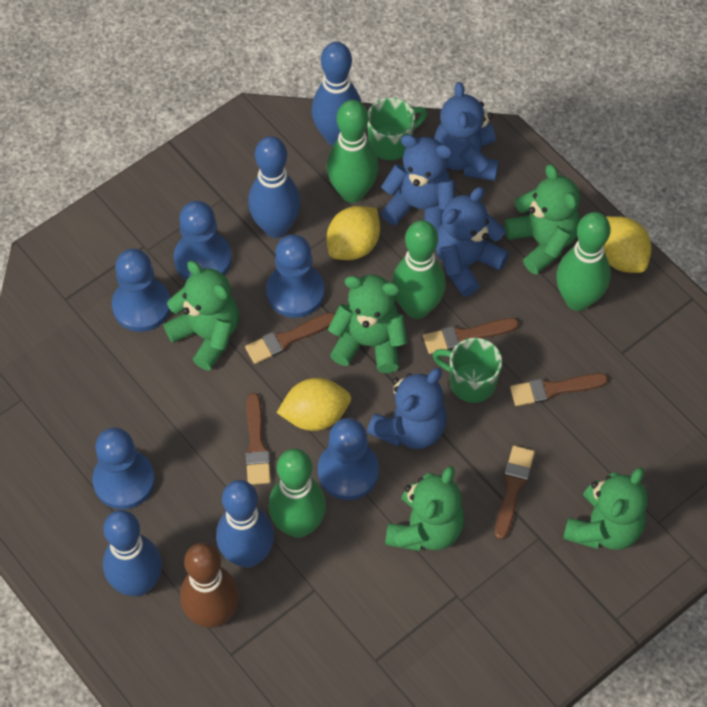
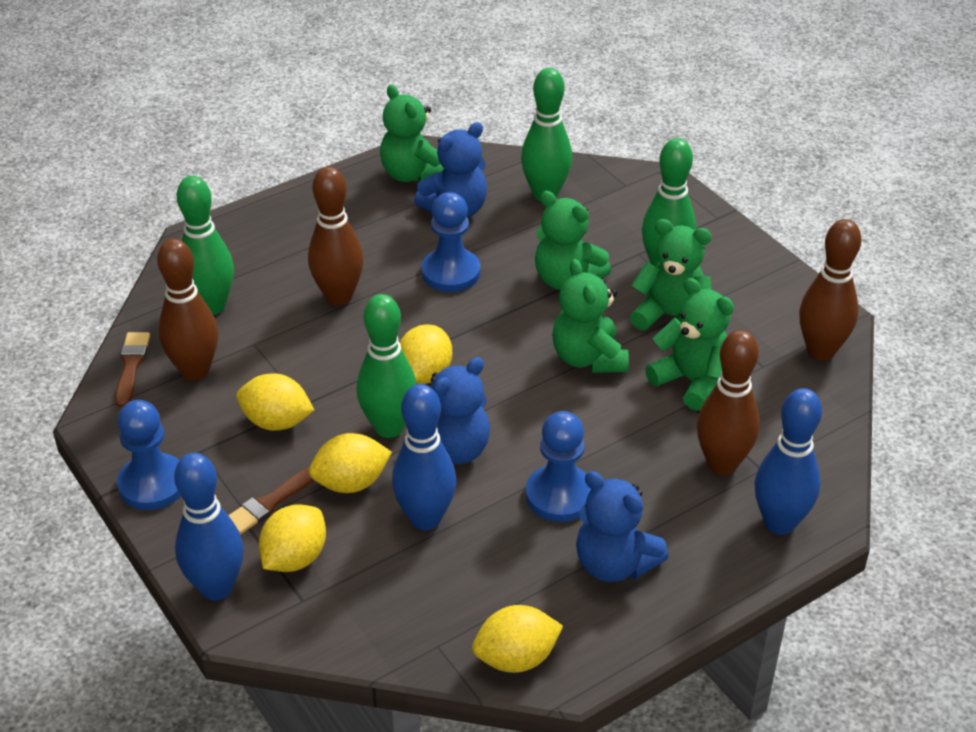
blue bowling pin: [103,510,162,596] [216,480,274,568] [248,136,301,238] [312,42,362,146] = 4 -> [174,453,244,601] [392,384,456,530] [754,388,822,535] = 3
blue pawn: [92,427,155,509] [112,249,170,332] [174,201,232,280] [266,234,324,318] [318,418,379,500] = 5 -> [117,400,181,510] [422,192,480,292] [526,411,591,522] = 3
blue teddy bear: [367,368,447,449] [381,134,455,231] [434,82,499,181] [436,187,509,297] = 4 -> [403,357,490,464] [414,122,487,218] [576,471,668,582] = 3
brown bowling pin: [180,543,239,628] = 1 -> [157,239,218,381] [308,167,364,306] [697,330,760,475] [799,219,862,360] = 4
brown brush: [245,312,335,364] [245,393,271,485] [423,318,519,354] [495,446,535,540] [510,373,608,406] = 5 -> [115,332,150,407] [228,466,314,535] = 2
green mug: [367,98,427,160] [433,338,502,403] = 2 -> none = 0
yellow lemon: [277,378,351,431] [327,206,380,260] [604,216,652,273] = 3 -> [236,373,314,431] [259,504,326,572] [309,433,392,493] [399,324,452,384] [472,605,563,673] = 5

